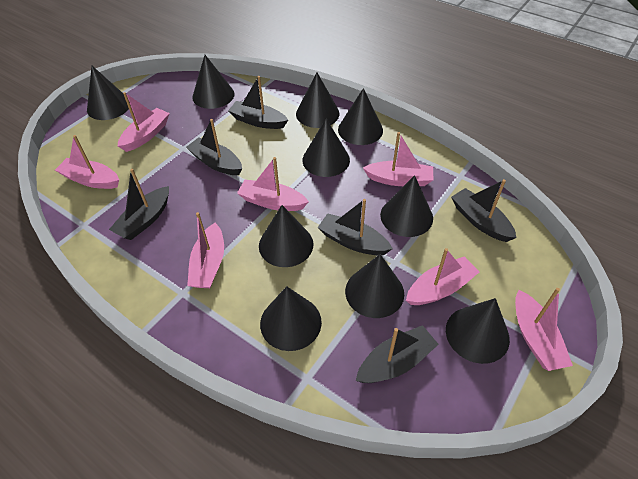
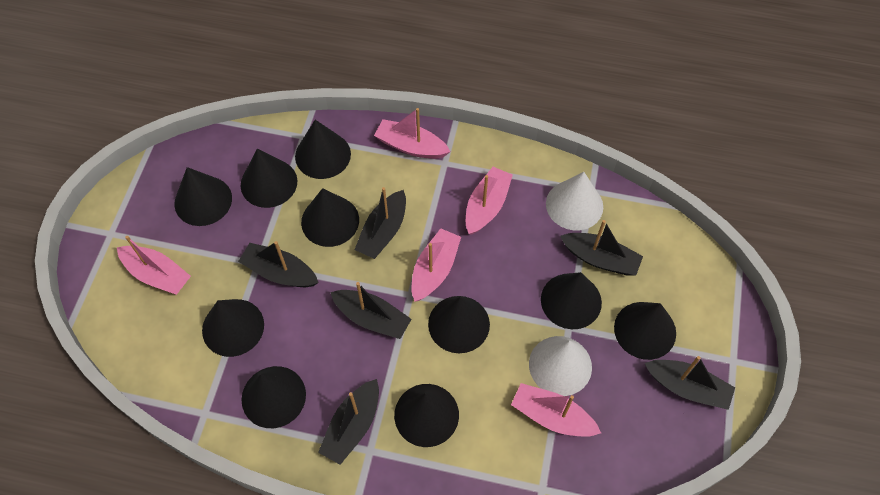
pink boat: [55,135,119,189] [118,92,170,152] [187,212,224,288] [237,157,309,211] [363,132,433,186] [406,248,479,305] [515,288,573,371] = 7 -> [117,236,191,295] [374,108,451,159] [411,228,461,302] [466,167,513,235] [511,383,601,437] = 5
white cone: none = 0 -> [529,336,592,396] [546,172,603,230] = 2

